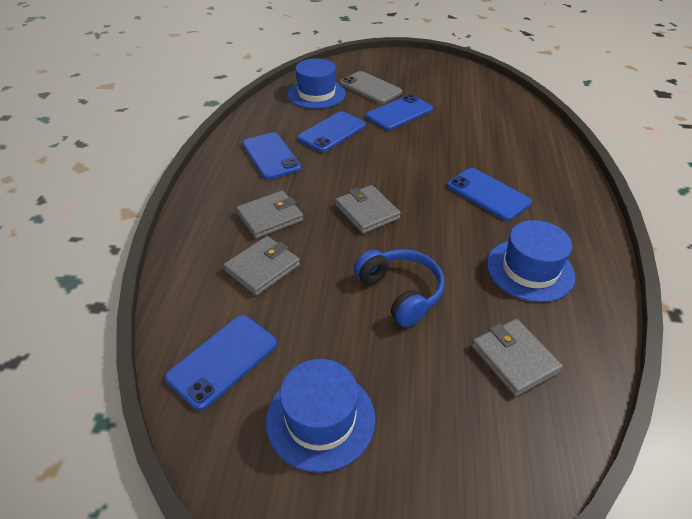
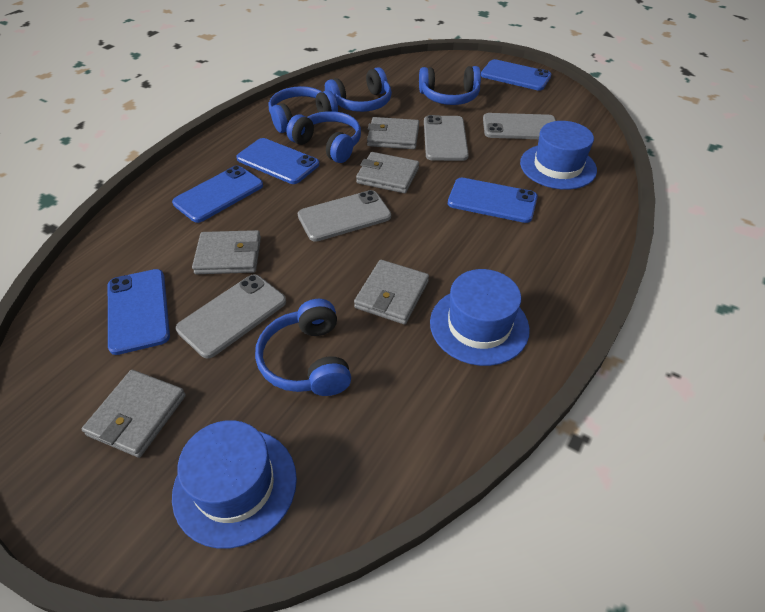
blue headphones: [354,249,445,327] = 1 -> [255,299,351,396] [269,86,338,133] [286,111,361,163] [325,67,392,112] [419,66,481,105] = 5
grey phone: [340,71,402,104] = 1 -> [176,275,286,358] [297,190,391,242] [424,115,469,161] [483,113,556,139] = 4
grey wallet: [223,236,300,296] [236,191,303,239] [336,185,401,234] [472,319,563,396] = 4 -> [82,370,186,458] [192,230,261,274] [354,260,429,325] [356,152,419,193] [367,117,419,149] = 5

